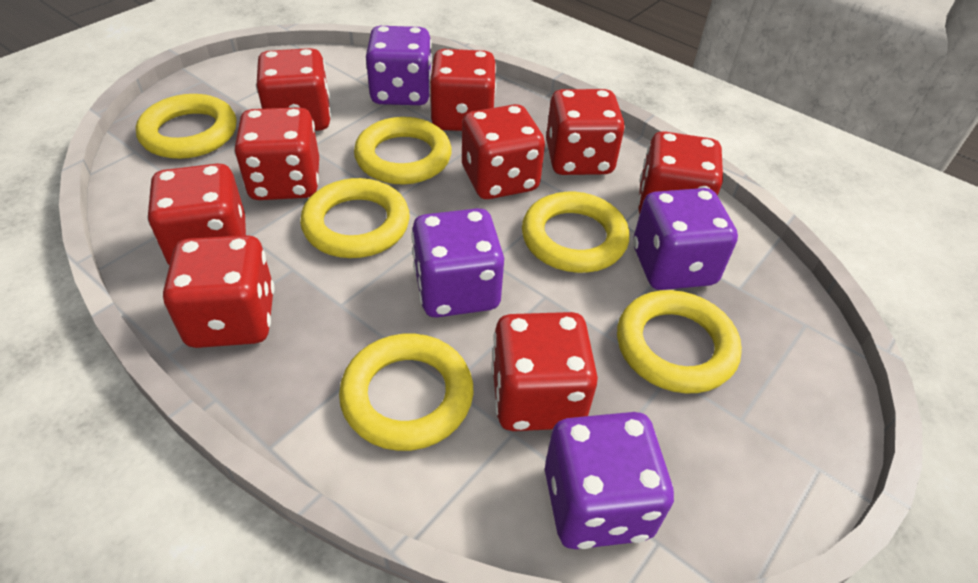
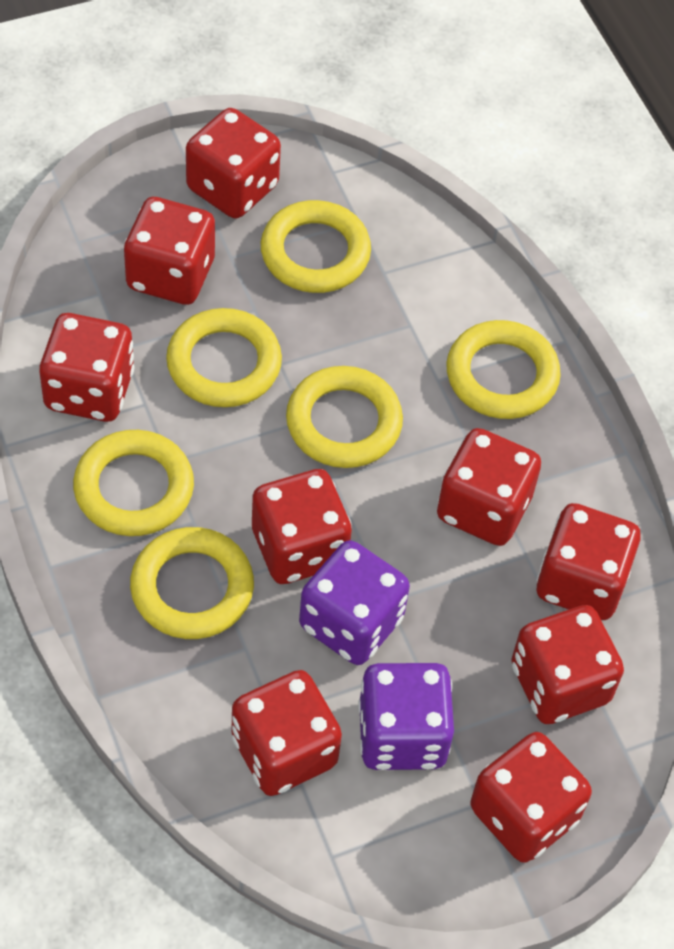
purple dice: [366,26,432,105] [411,208,504,317] [545,412,674,549] [633,188,738,290] = 4 -> [299,540,410,665] [358,663,454,770] = 2

